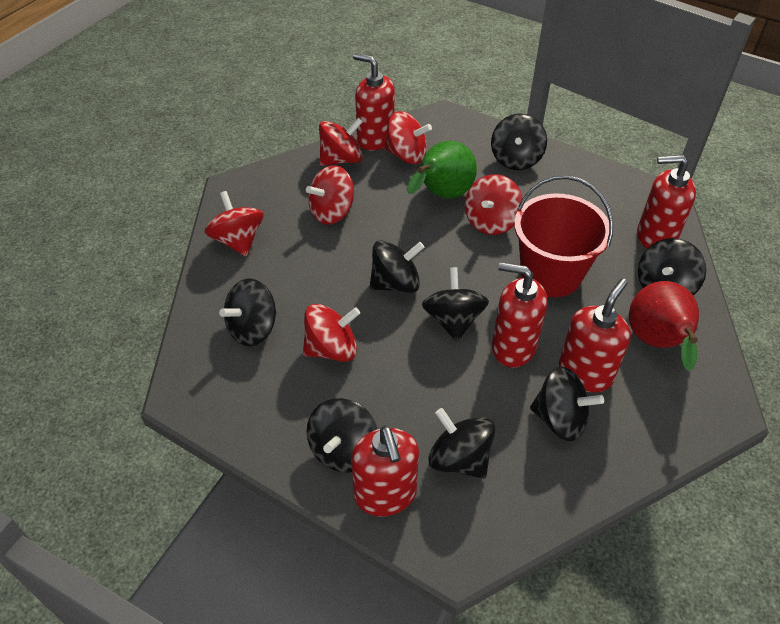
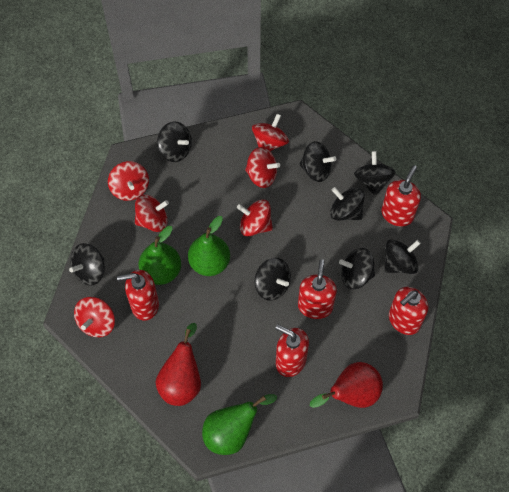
green pear: [407,141,477,198] = 1 -> [139,226,181,285] [188,216,230,276] [202,394,277,455] = 3
red bucket: [514,175,613,297] = 1 -> none = 0
red pear: [629,281,699,371] = 1 -> [156,323,201,406] [310,362,383,408] = 2

